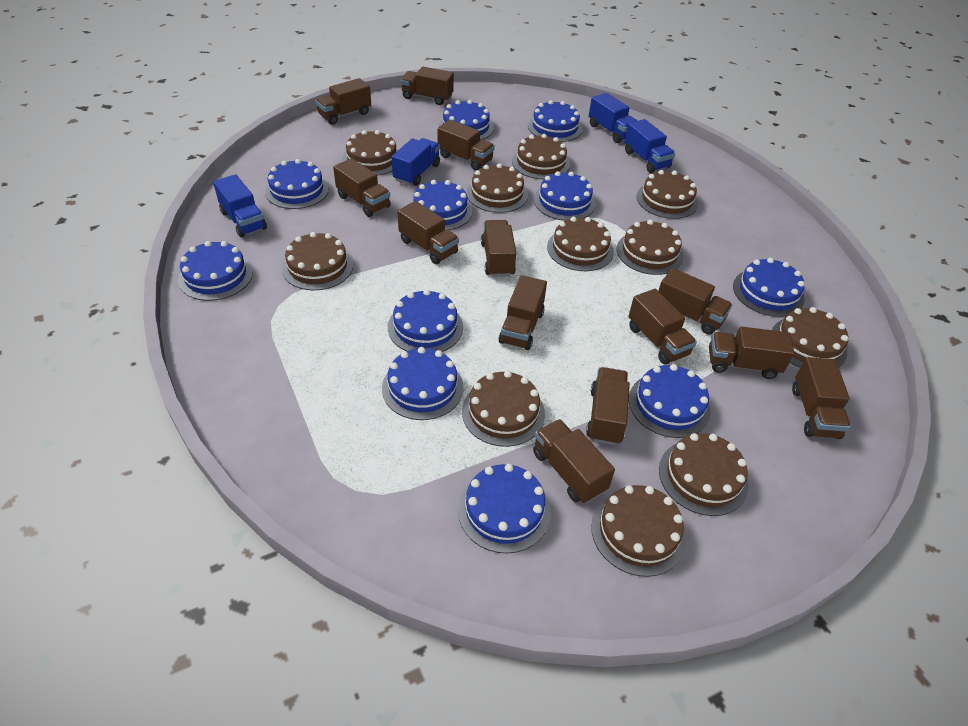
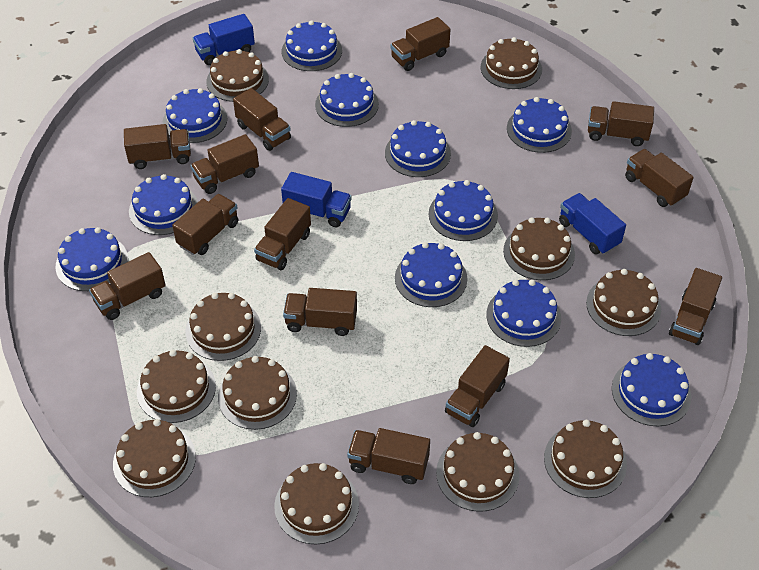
blue truck: [213,174,267,237] [392,138,440,186] [589,93,637,143] [624,119,675,173] = 4 -> [193,14,255,65] [281,172,352,227] [559,193,626,255] = 3

